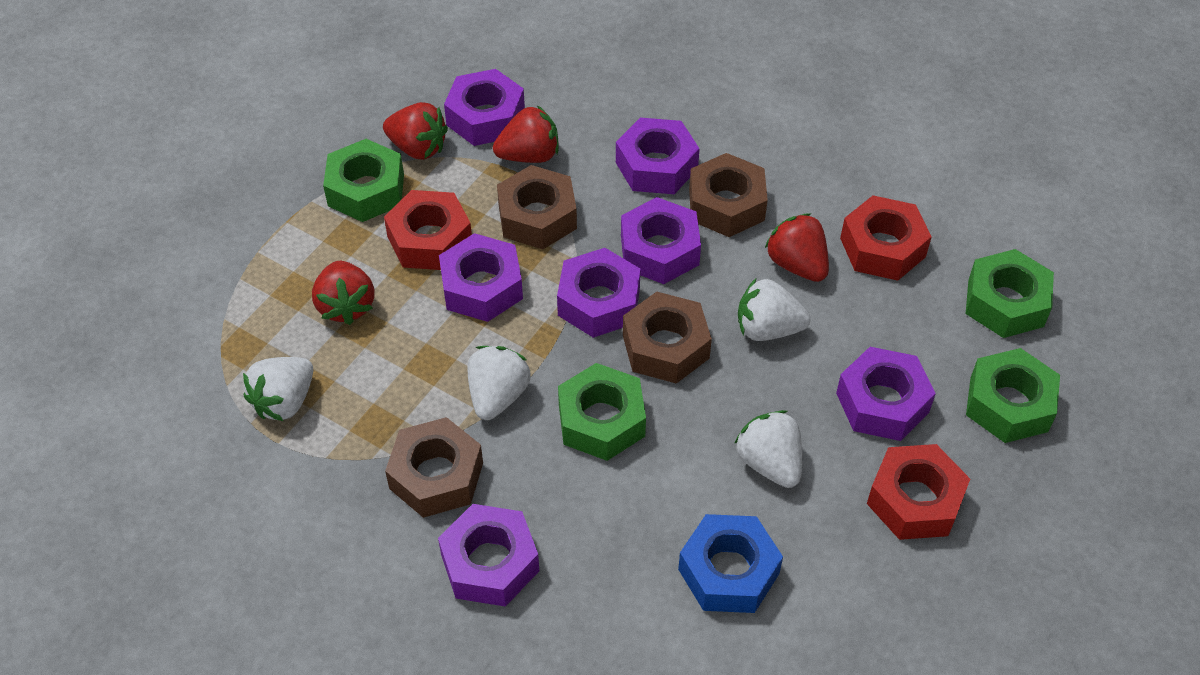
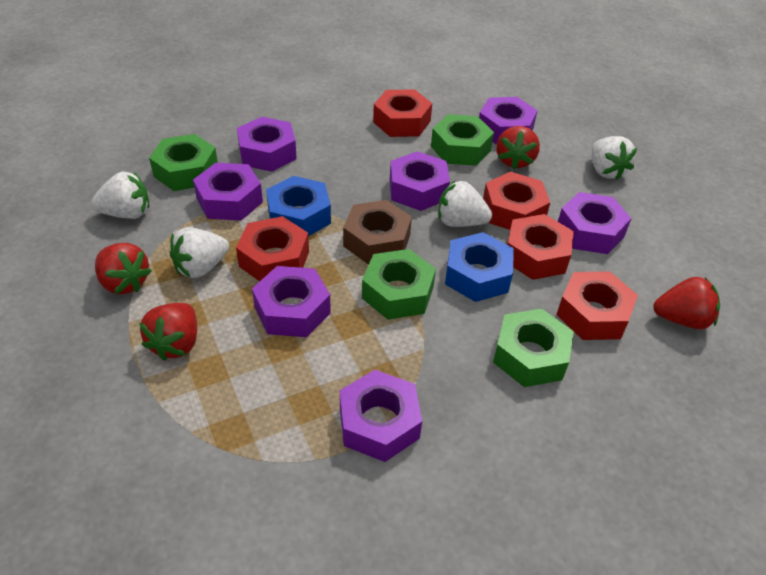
blue nut: [678,514,783,613] = 1 -> [266,176,331,236] [445,232,514,302] = 2
brown nut: [385,417,483,518] [497,165,577,249] [623,292,712,384] [689,153,768,237] = 4 -> [343,200,412,264] = 1
red nut: [384,190,472,270] [840,195,931,281] [867,444,970,540] = 3 -> [236,216,309,281] [373,89,432,137] [483,172,550,230] [507,214,574,280] [556,272,638,340] = 5

